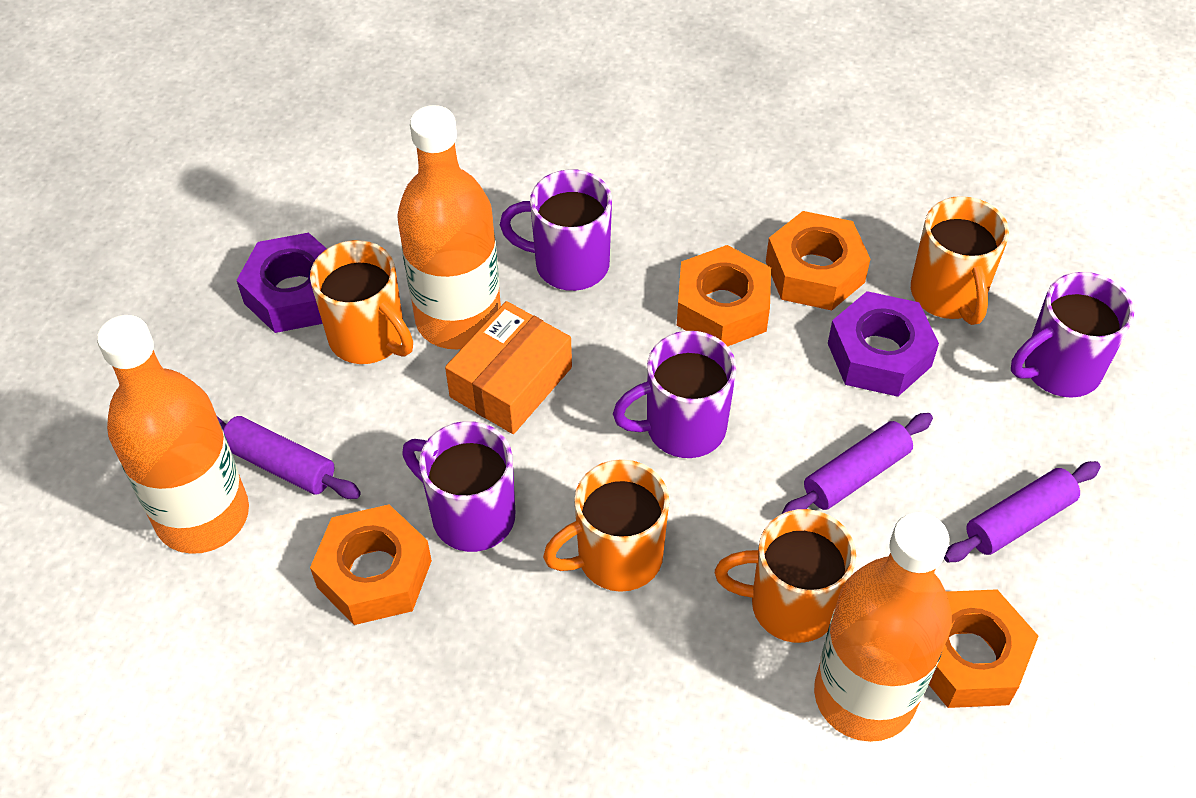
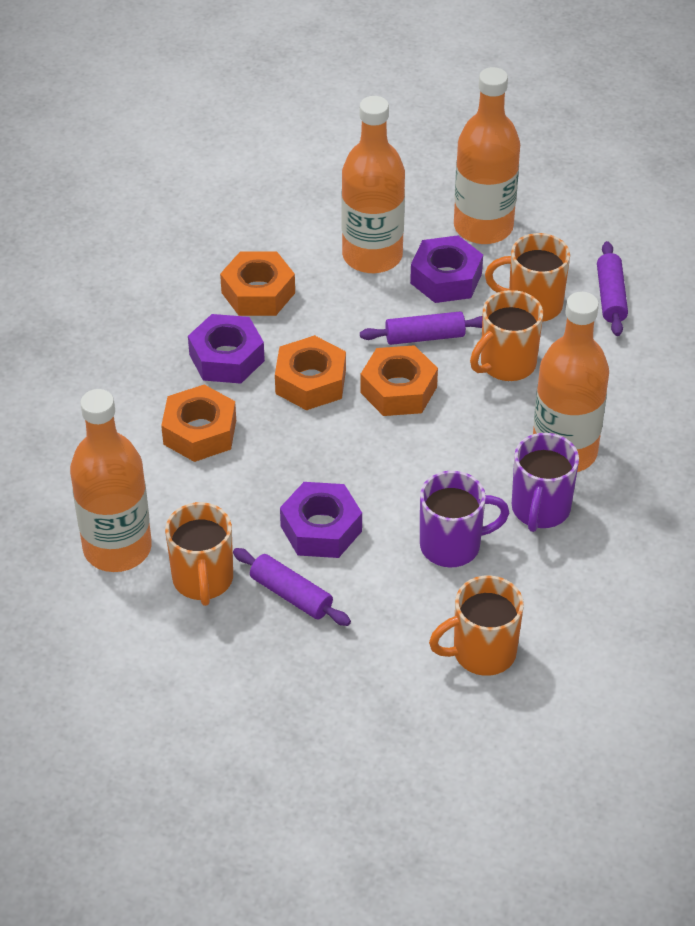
orange bottle: [97,315,249,554] [397,105,501,349] [814,512,952,742] = 3 -> [70,389,152,572] [341,96,405,273] [454,67,520,244] [533,292,609,472] = 4
orange box: [445,301,572,434] = 1 -> none = 0
purple mug: [402,421,515,552] [500,169,612,291] [613,331,736,458] [1011,272,1134,398] = 4 -> [420,471,509,567] [512,433,579,532] = 2
purple nut: [237,233,327,333] [828,291,939,397] = 2 -> [188,314,265,384] [280,482,362,558] [410,235,483,303] = 3

